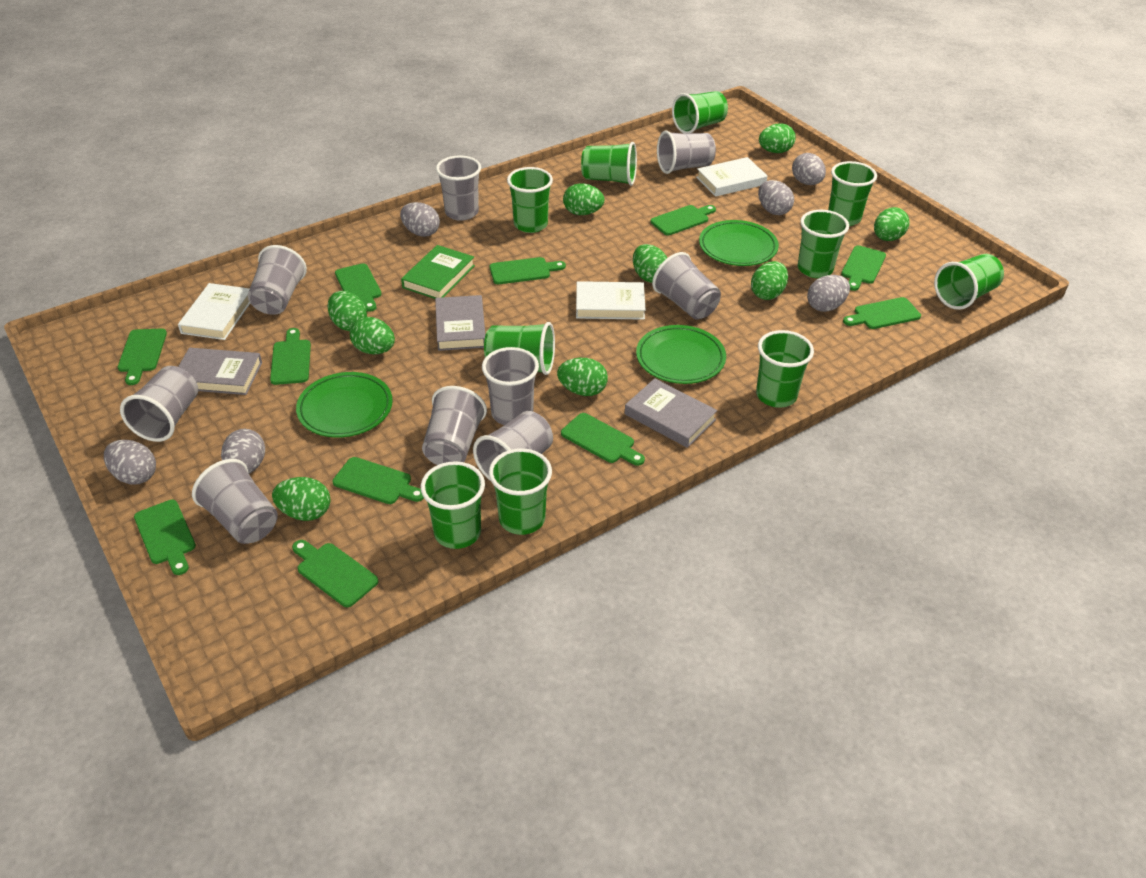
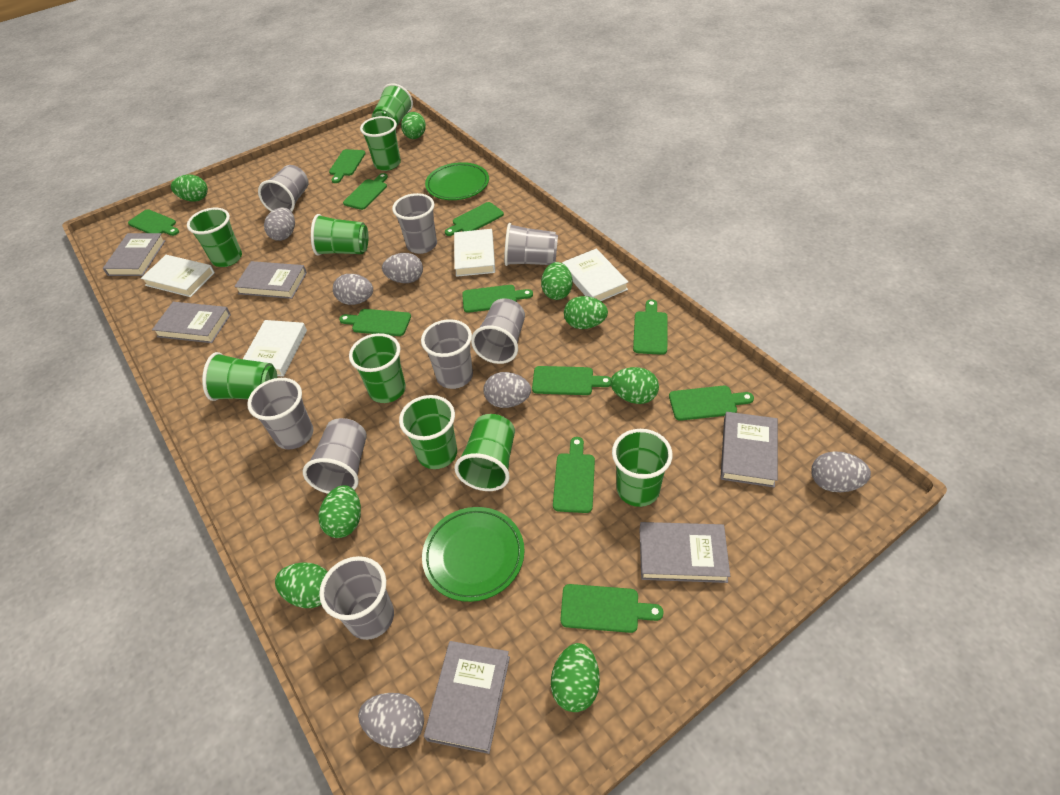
green book: [401,245,475,299] = 1 -> none = 0
green cup: [421,461,485,549] [484,322,555,375] [489,448,552,535] [507,167,553,233] [581,142,637,186] [672,91,728,133] [756,330,814,408] [797,210,849,278] [828,161,877,226] [934,254,1004,310] = 10 -> [187,208,242,267] [202,352,277,401] [311,214,369,256] [349,333,406,403] [360,116,401,171] [372,83,413,127] [399,395,457,469] [454,414,515,491] [612,429,672,507] = 9
green egg: [272,477,330,521] [328,291,367,331] [350,317,395,354] [557,358,608,396] [563,183,604,215] [633,244,667,283] [751,261,788,300] [759,123,796,153] [874,207,910,241] = 9 -> [171,174,208,202] [275,562,328,608] [319,485,361,538] [401,112,426,139] [541,262,572,300] [551,643,600,712] [564,296,608,329] [610,367,659,404] = 8
green plate: [296,372,393,438] [636,325,726,384] [699,220,779,266] = 3 -> [422,507,525,602] [425,162,489,200] = 2
grey book: [178,348,262,395] [435,295,485,351] [625,378,717,448] = 3 -> [103,233,165,276] [152,302,231,343] [234,261,307,299] [424,641,510,754] [639,522,730,583] [720,412,778,488] = 6
grey cup: [120,366,198,442] [192,459,278,544] [248,245,307,315] [422,386,487,465] [436,155,481,221] [473,411,553,481] [482,347,539,425] [652,252,721,319] [657,131,716,174] = 9 -> [247,378,313,450] [258,165,309,212] [303,418,367,494] [319,556,394,640] [392,193,437,254] [421,319,473,389] [471,298,525,364] [504,223,558,266] = 8
white book: [178,283,250,340] [576,281,646,320] [696,157,767,197] = 3 -> [141,255,215,297] [243,320,307,377] [454,229,495,277] [562,249,628,301] = 4

